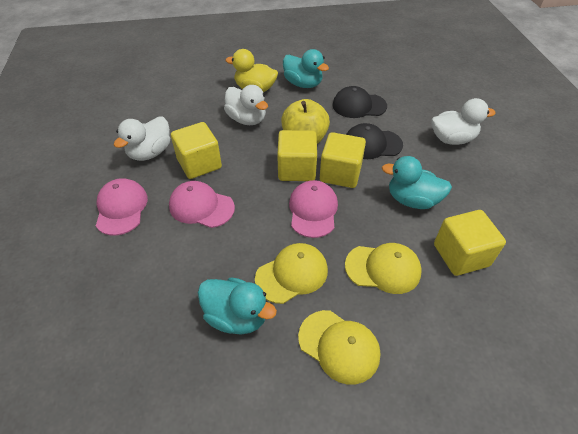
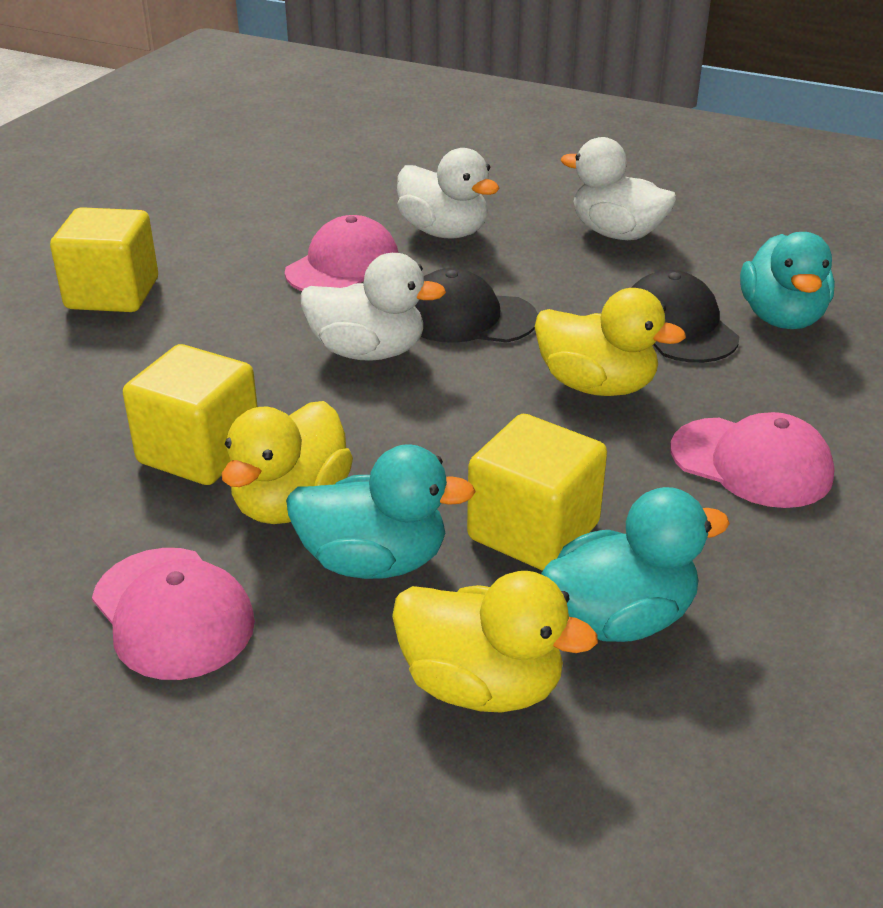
yellow apple: [281,99,330,144] = 1 -> none = 0
yellow cap: [255,243,328,304] [298,310,380,385] [345,243,422,294] = 3 -> none = 0
yellow cube: [171,122,222,179] [277,130,317,181] [320,132,366,188] [434,210,506,276] = 4 -> [50,207,158,312] [123,344,258,485] [467,414,607,571] = 3
yellow duck: [225,49,278,92] = 1 -> [222,401,353,524] [392,571,598,713] [535,288,686,396] = 3

